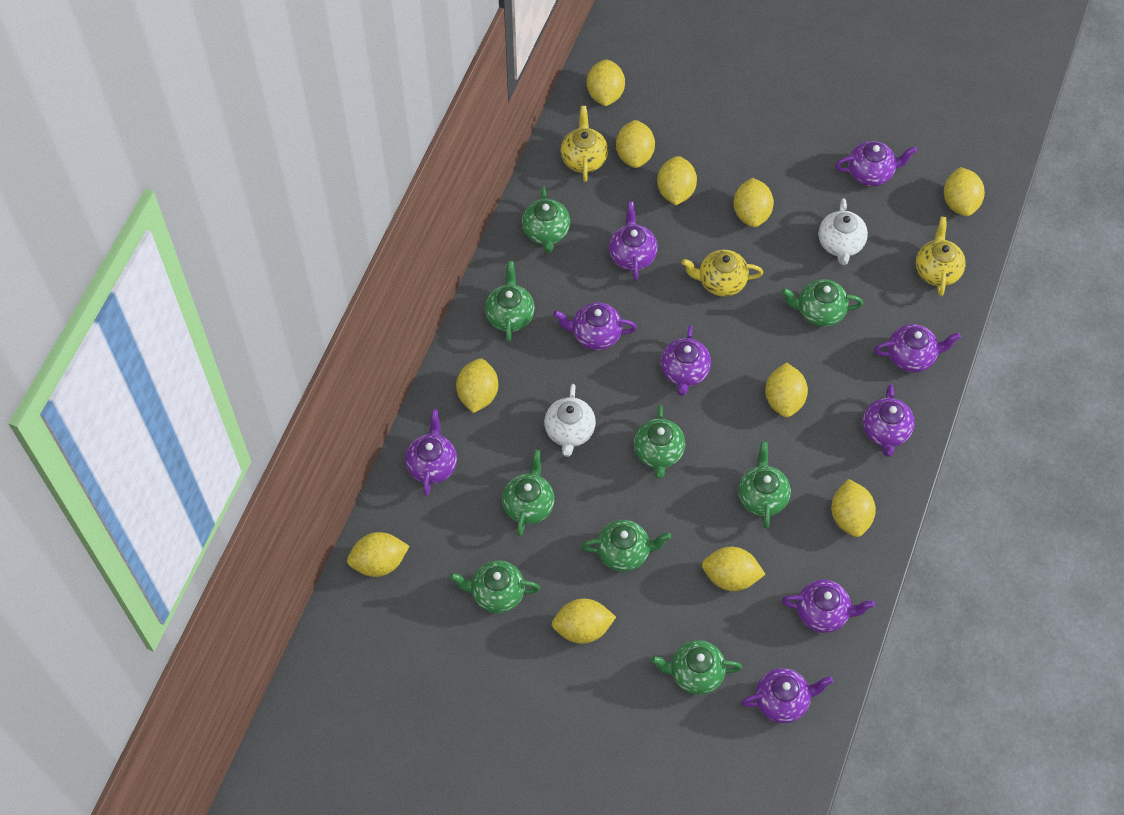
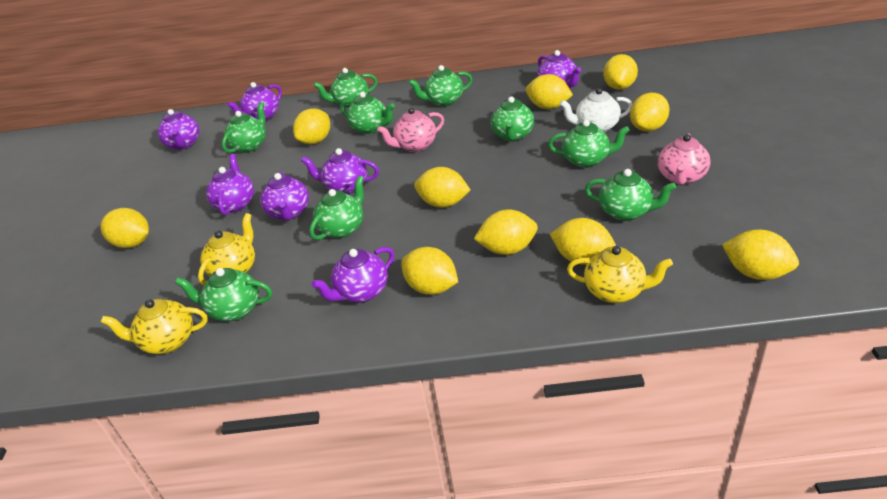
pink teapot: none = 0 -> [377,108,444,152] [658,133,710,185] = 2
purple teapot: [405,410,457,496] [553,302,637,350] [609,201,658,281] [661,325,711,396] [741,668,833,723] [782,580,875,633] [835,141,917,186] [863,384,915,457] [874,324,961,373] = 9 -> [158,109,199,150] [206,154,254,215] [227,82,282,121] [260,172,309,221] [301,148,379,194] [311,247,394,303] [537,50,581,88] = 7
white teapot: [544,384,596,457] [818,198,868,265] = 2 -> [560,88,632,132] = 1
yellow lemon: [347,532,409,577] [456,358,498,413] [552,598,616,644] [587,60,625,106] [616,120,655,168] [657,156,697,205] [702,547,766,591] [733,178,774,227] [765,363,808,417] [831,479,876,537] [944,167,985,216] = 11 -> [101,208,149,248] [293,109,330,145] [401,247,458,295] [414,167,471,208] [474,209,538,255] [526,74,573,109] [550,218,616,265] [603,54,638,90] [630,93,669,131] [722,229,799,280] = 10

